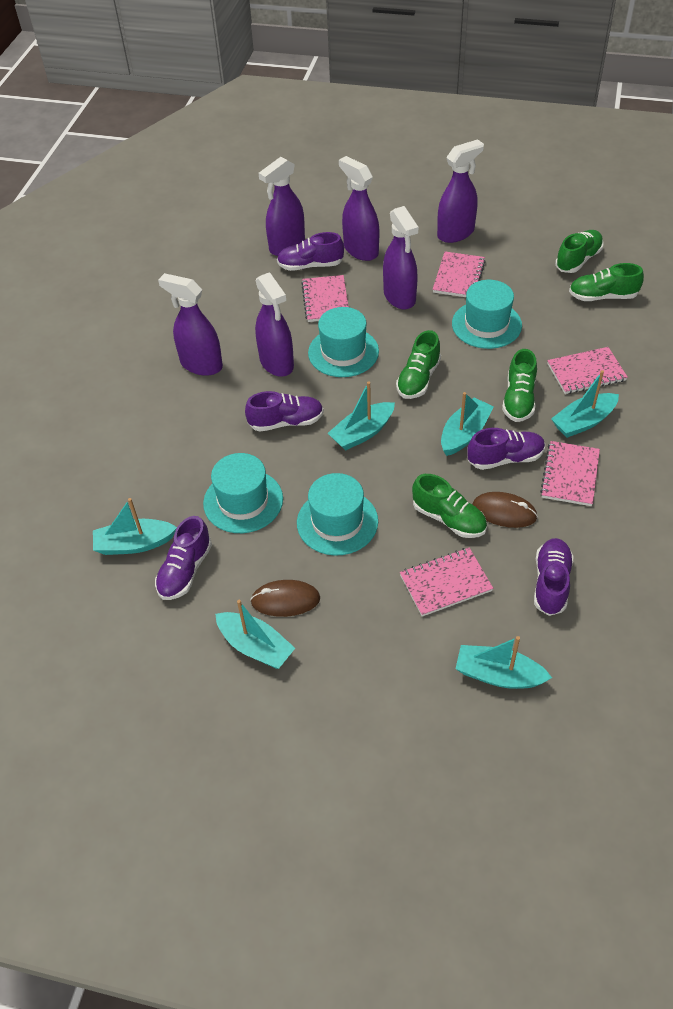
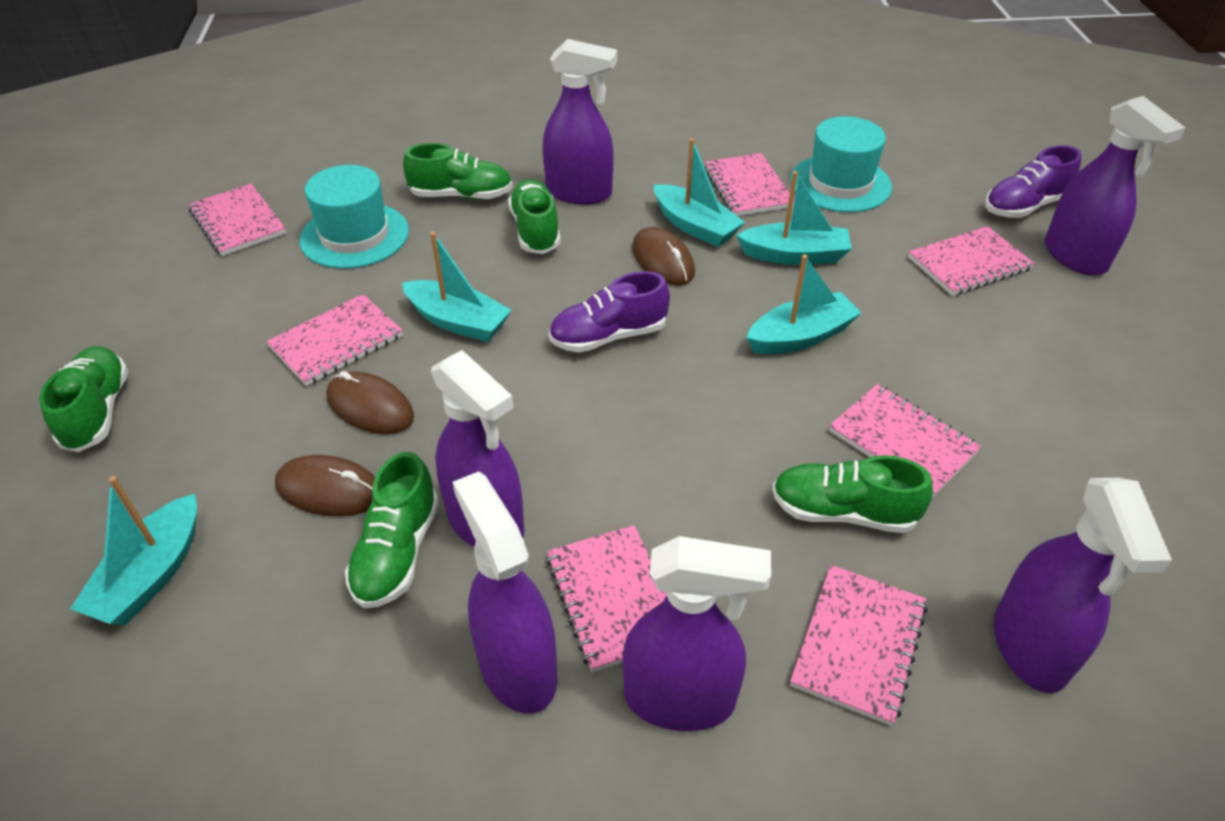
brown mouse: [250,580,320,617] [472,492,538,528] = 2 -> [275,455,375,516] [326,371,414,434] [632,227,695,285] = 3
pink notebook: [301,275,349,322] [400,548,493,617] [433,252,486,297] [540,441,600,506] [547,347,628,394] = 5 -> [188,184,286,256] [267,294,403,386] [546,525,667,672] [704,153,795,216] [790,565,927,726] [829,384,981,498] [909,226,1035,296] = 7
purple shoe: [155,516,212,600] [245,391,324,432] [277,232,344,271] [467,428,545,470] [534,538,574,616] = 5 -> [549,271,670,353] [985,145,1082,218] = 2
turquoise boat: [93,498,177,555] [215,600,295,669] [328,382,395,450] [441,392,494,456] [456,636,552,689] [551,370,619,438] = 6 -> [70,476,197,625] [402,232,512,342] [654,138,745,247] [736,171,852,265] [746,255,862,354] = 5
turquoise hat: [203,453,283,533] [297,473,378,556] [308,307,379,377] [452,280,522,349] = 4 -> [299,165,409,269] [790,116,892,212] = 2

